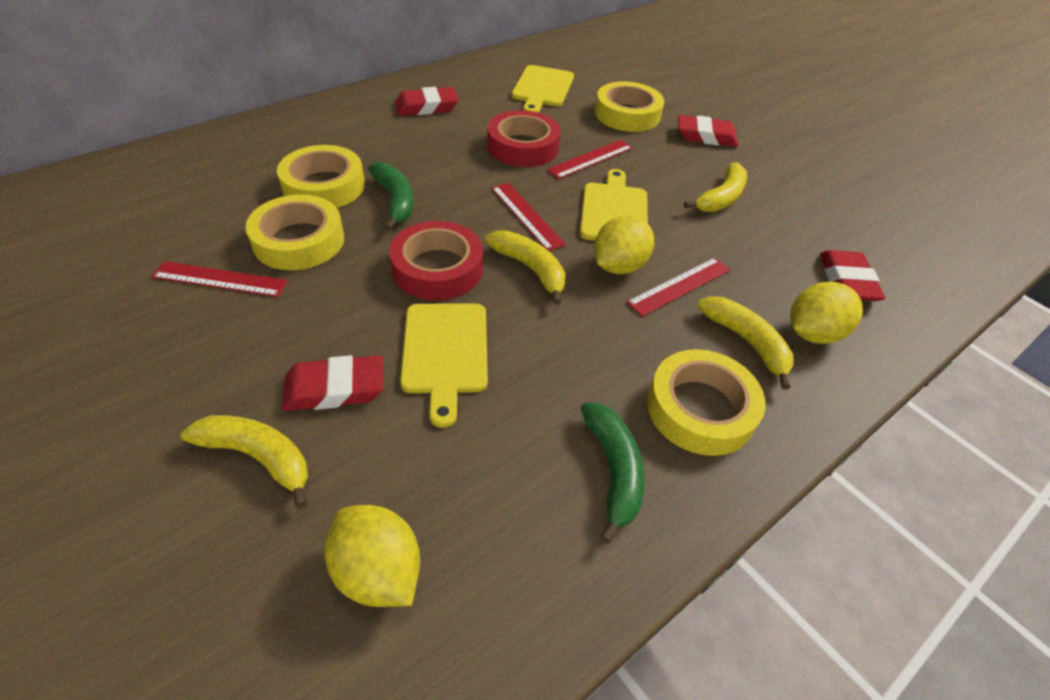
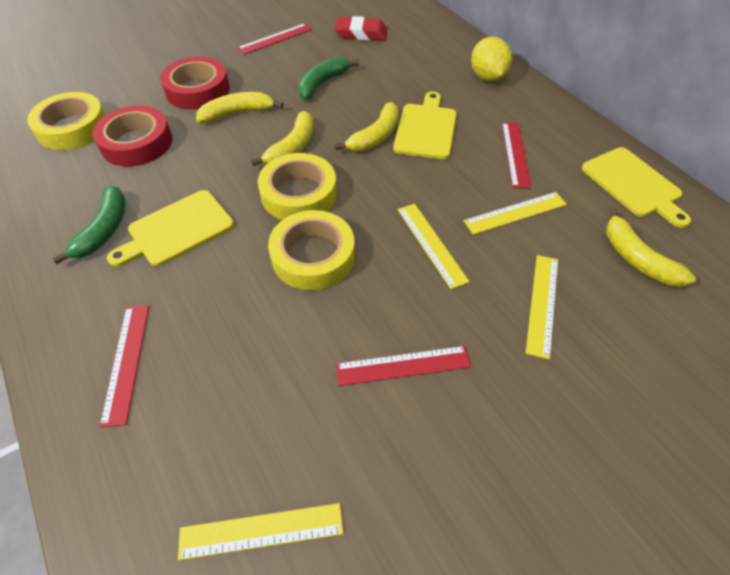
red eraser: [282,355,383,411] [395,87,459,116] [678,115,739,147] [820,250,885,301] = 4 -> [335,16,387,41] = 1
yellow lemon: [325,505,420,607] [594,215,654,274] [790,282,863,344] = 3 -> [471,37,512,81] = 1
yellow ruler: none = 0 -> [178,503,343,560] [398,204,470,289] [464,192,567,235] [526,255,558,360] = 4
yellow tape: [245,194,344,270] [277,145,365,208] [595,81,664,132] [647,349,765,456] = 4 -> [27,92,106,150] [258,153,337,220] [268,210,355,290] = 3

